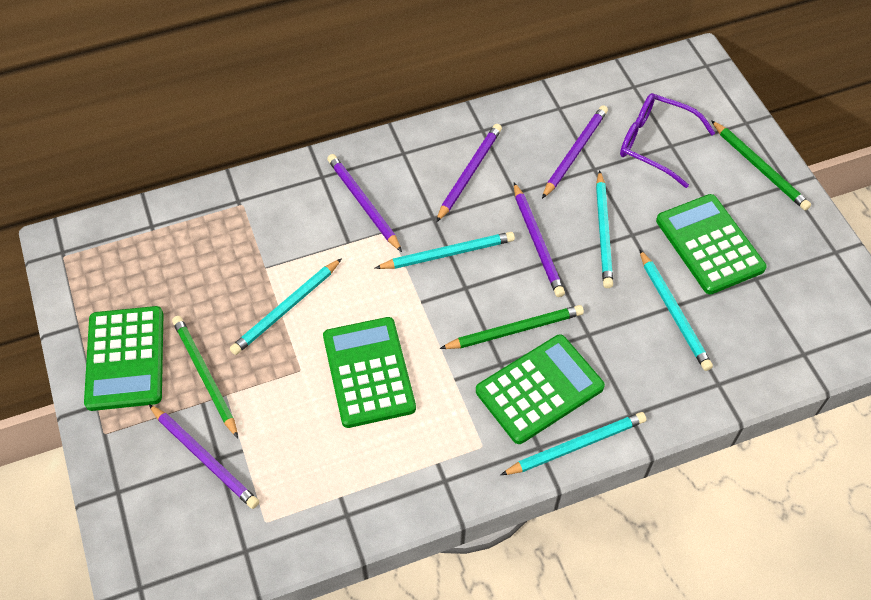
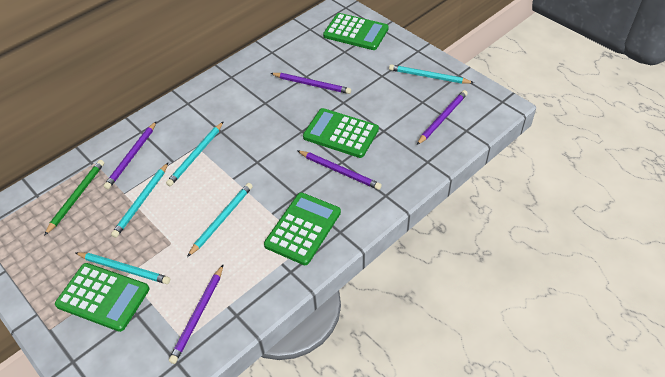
green pencil: [172,316,238,438] [439,305,584,349] [711,120,811,211] = 3 -> [44,160,104,236] = 1
purple glasses: [620,93,715,188] = 1 -> none = 0

